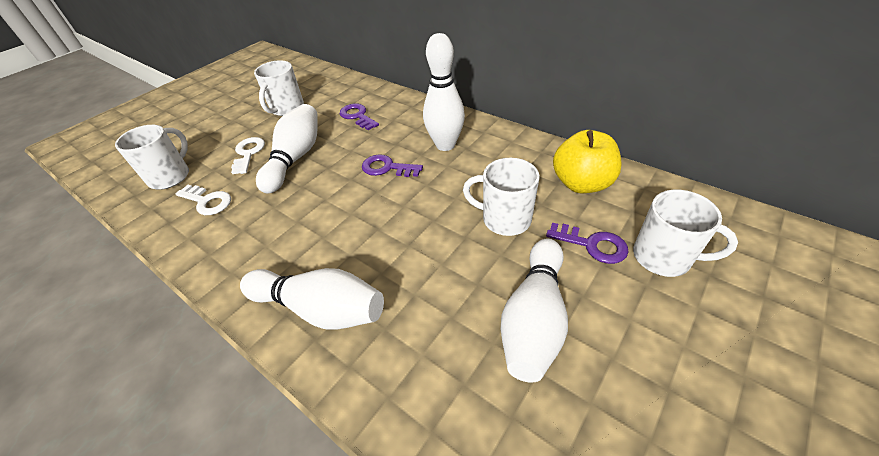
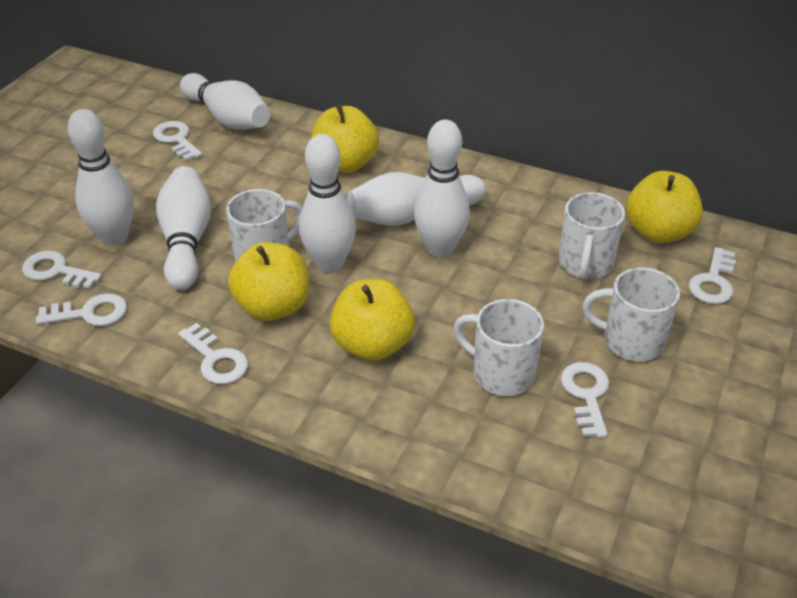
purple key: [340,104,379,130] [362,154,423,177] [546,223,629,264] = 3 -> none = 0
white bowling pin: [240,268,384,330] [256,104,318,193] [423,33,465,151] [501,239,568,383] = 4 -> [68,109,134,246] [156,166,211,290] [180,73,270,130] [299,134,356,273] [347,172,486,226] [414,120,470,257] = 6
white key: [175,185,231,215] [231,137,265,174] = 2 -> [22,251,102,289] [36,293,127,326] [153,121,202,161] [178,323,248,384] [561,362,609,438] [689,247,736,304] = 6
yellow apple: [553,130,622,193] = 1 -> [228,242,309,321] [311,104,379,173] [330,279,415,361] [626,171,703,243] = 4

